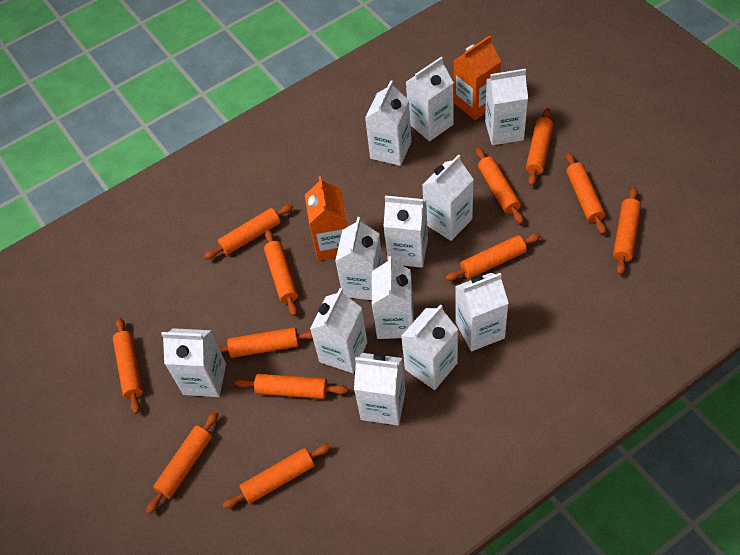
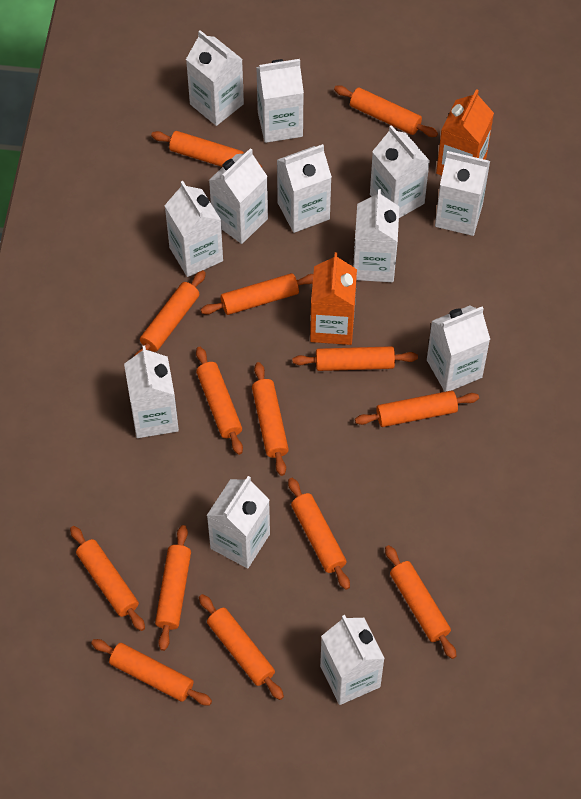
orange rolling pin: [113,318,143,414] [146,412,218,514] [204,204,293,259] [218,327,313,358] [222,443,331,509] [235,374,348,399] [264,230,298,316] [445,233,541,281] [476,148,524,224] [526,108,553,186] [566,152,606,234] [613,187,641,275] = 12 -> [70,526,145,631] [91,639,212,705] [134,270,206,356] [151,131,262,167] [155,525,191,651] [196,347,243,455] [199,594,284,700] [201,273,313,315] [252,362,289,476] [288,478,350,590] [292,346,418,371] [334,85,438,137] [355,390,479,427] [385,545,456,659] = 14

